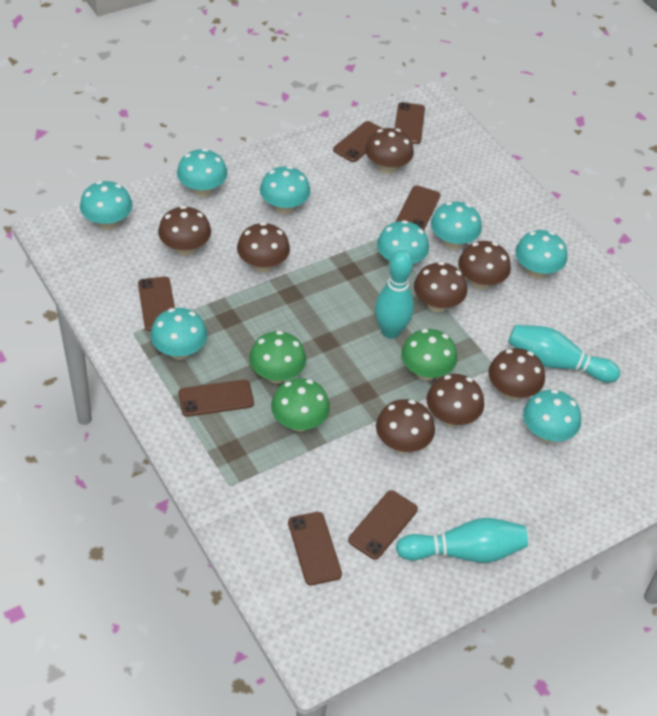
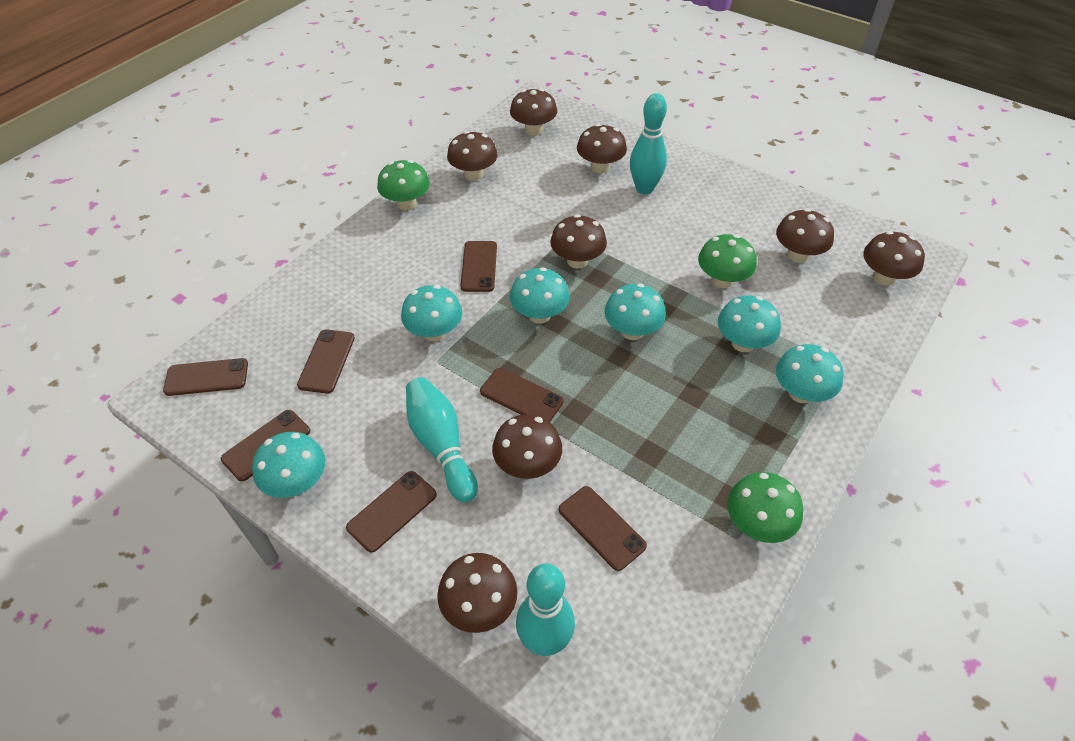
turquoise mushroom: [80,181,132,230] [150,308,207,360] [177,149,227,197] [260,166,311,214] [377,220,429,264] [431,201,482,249] [515,230,567,279] [523,389,581,443] = 8 -> [252,432,325,498] [401,285,462,341] [510,267,570,324] [605,283,666,340] [718,295,781,352] [776,344,844,403] = 6

